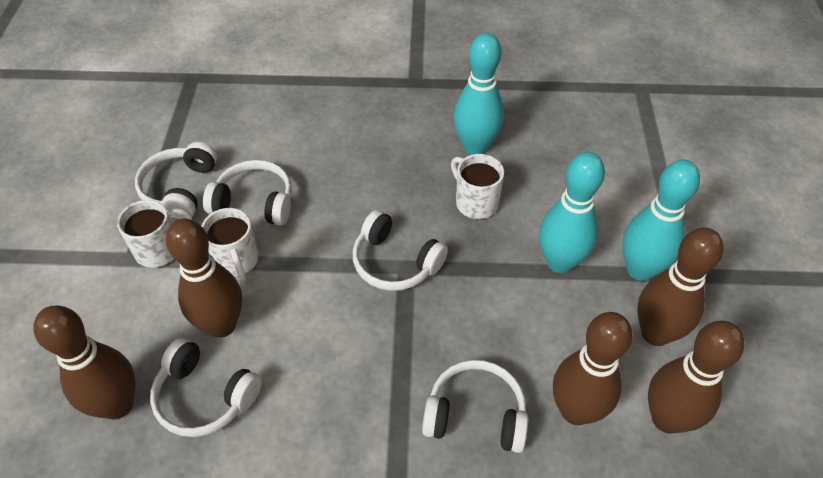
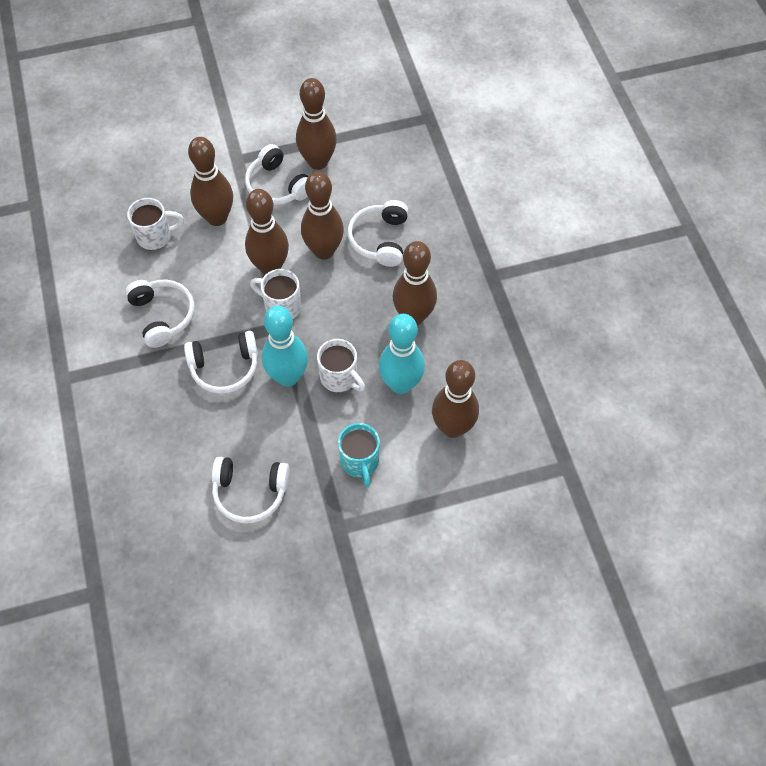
brown bowling pin: [33,306,136,419] [166,219,242,338] [553,312,633,425] [637,227,724,346] [648,321,744,433] = 5 -> [188,137,233,226] [245,189,289,275] [296,78,337,170] [301,172,344,259] [393,241,437,325] [432,360,479,438] = 6
turquoise bowling pin: [454,33,504,155] [539,152,605,273] [622,160,700,281] = 3 -> [262,306,308,387] [379,314,425,394] = 2
turquoise mug: none = 0 -> [338,423,380,487] = 1

